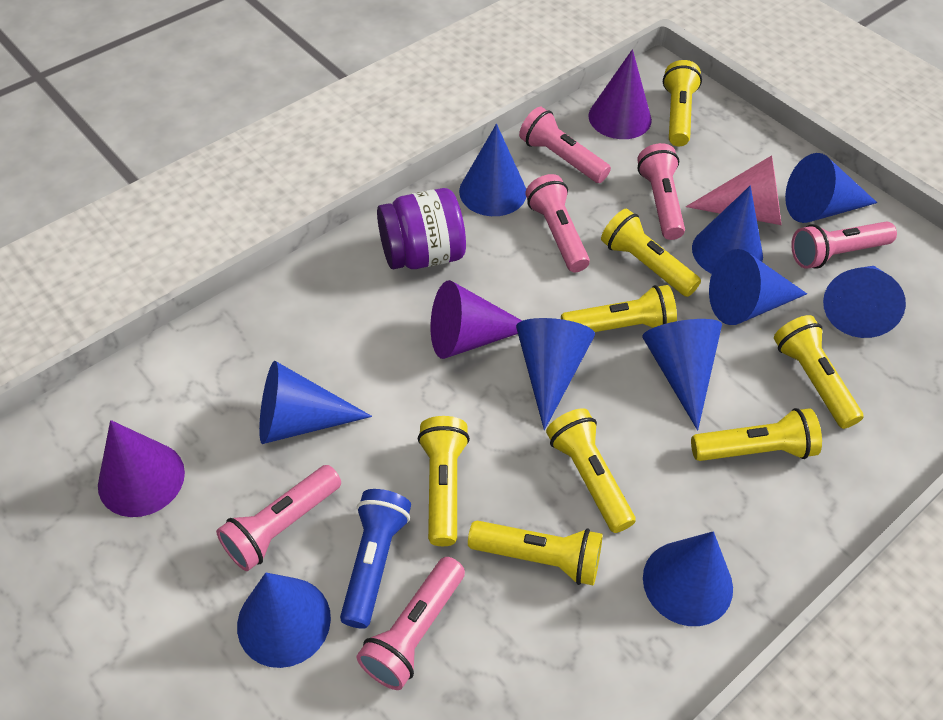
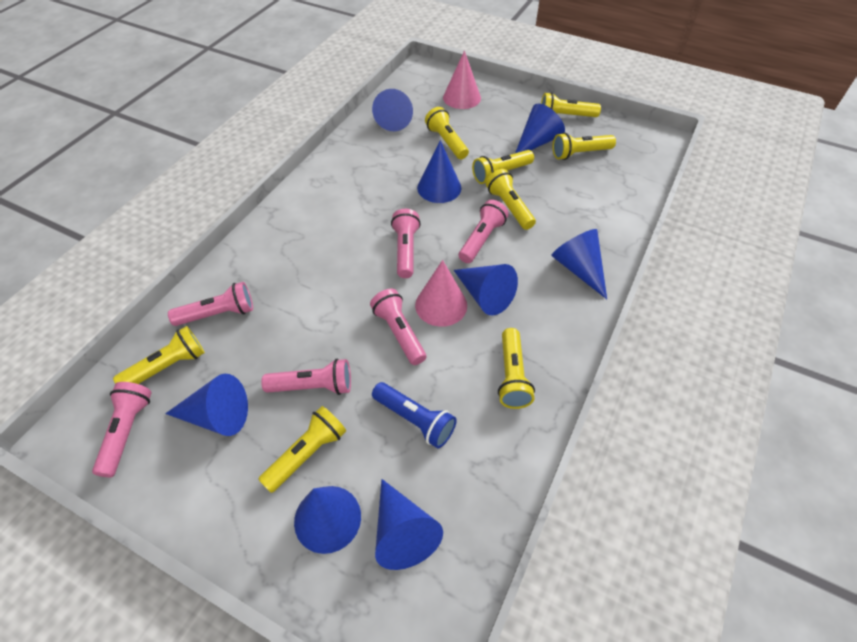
blue cone: [237,573,331,668] [259,361,372,444] [459,124,526,216] [516,318,595,430] [642,319,722,430] [643,531,733,626] [692,186,763,274] [709,249,807,325] [785,153,877,223] [823,266,906,338] = 10 -> [165,374,248,436] [294,486,361,554] [372,89,413,131] [375,479,443,570] [417,140,461,203] [454,264,518,315] [515,103,565,153] [552,229,607,299] = 8
pink cone: [686,155,782,225] = 1 -> [415,260,467,327] [443,50,481,109] = 2
purple cone: [98,420,185,517] [431,280,522,359] [588,49,652,139] = 3 -> none = 0
purple jar: [377,188,466,269] = 1 -> none = 0

